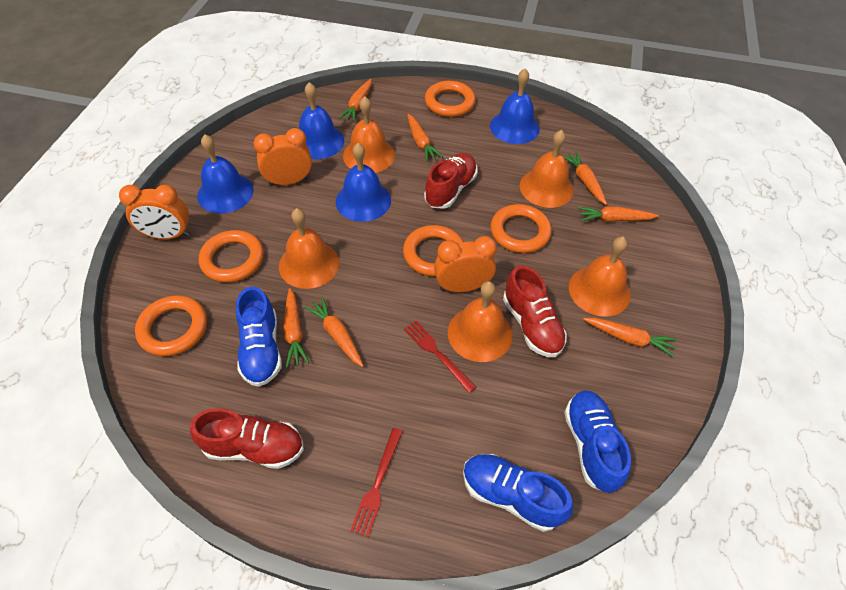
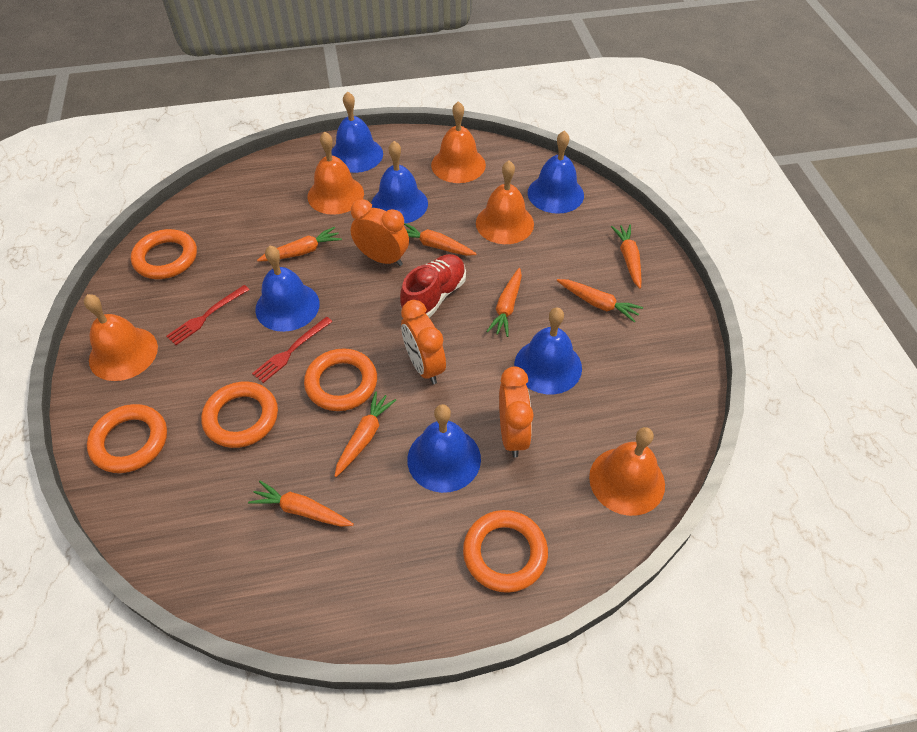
blue bell: [197,134,254,213] [299,82,344,159] [336,143,391,222] [490,69,540,144] = 4 -> [255,246,320,332] [331,91,383,173] [371,141,428,223] [407,404,481,493] [514,307,582,394] [528,130,584,214] = 6
blue shoe: [236,287,282,387] [463,454,573,532] [564,390,631,493] = 3 -> none = 0
red shoe: [190,408,304,469] [424,153,477,209] [503,266,567,357] = 3 -> [400,254,466,318] = 1

